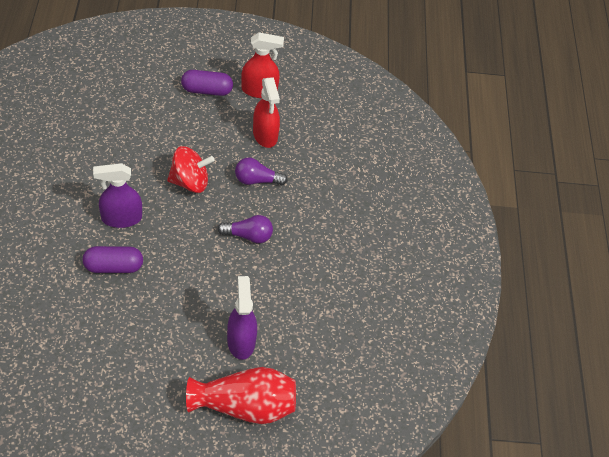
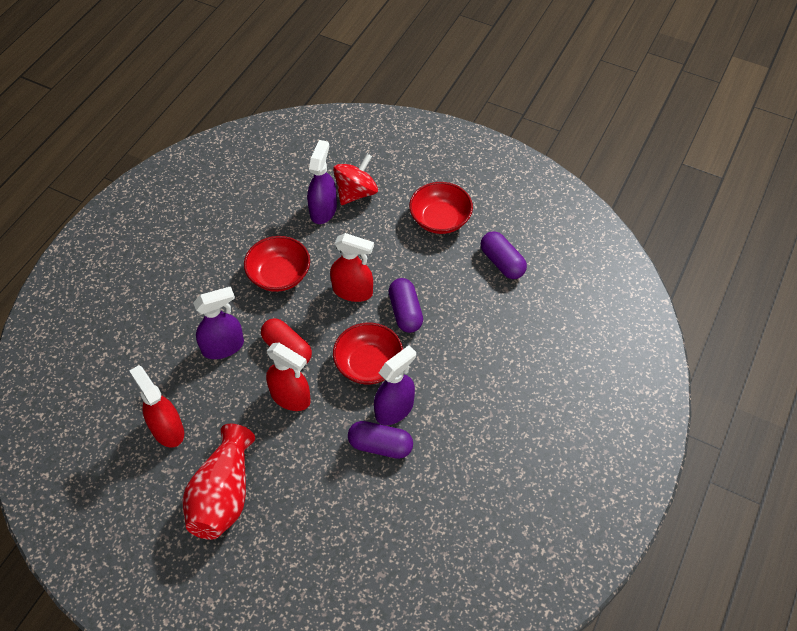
purple capsule: [83,246,143,273] [181,70,233,96] = 2 -> [348,421,413,459] [388,278,423,333] [481,231,527,279] = 3
purple light bulb: [218,215,273,243] [235,157,288,185] = 2 -> none = 0
purple spray bottle: [93,163,142,228] [227,276,257,360] = 2 -> [193,286,244,359] [307,140,337,224] [374,345,416,425] = 3
red bowl: none = 0 -> [244,236,310,292] [333,323,403,384] [409,182,473,234] = 3
red capsule: none = 0 -> [261,318,312,364] = 1
red spray bottle: [241,33,284,98] [253,77,280,148] = 2 -> [129,365,184,448] [266,343,311,411] [330,233,374,302] = 3

